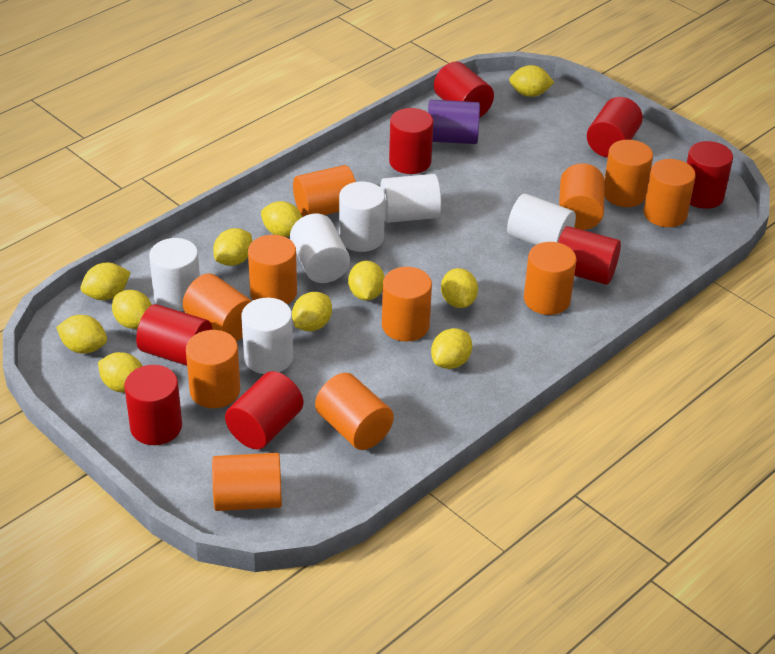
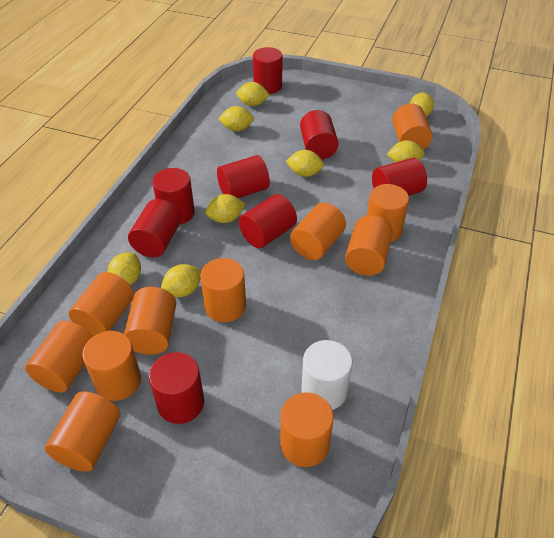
purple cylinder: [428,100,480,144] = 1 -> none = 0
white cylinder: [149,238,200,311] [241,298,293,374] [290,214,350,283] [339,182,385,252] [380,174,441,223] [507,193,576,245] = 6 -> [301,340,353,410] = 1
yellow lemon: [56,315,107,353] [80,263,131,300] [98,352,142,392] [112,290,152,329] [213,228,252,266] [261,201,302,237] [292,292,332,331] [348,261,385,301] [431,328,472,369] [441,268,478,308] [509,65,555,97] = 11 -> [108,253,141,285] [161,264,201,297] [206,194,245,223] [218,106,254,131] [236,82,270,106] [286,150,324,177] [387,140,424,163] [410,93,434,117] = 8

